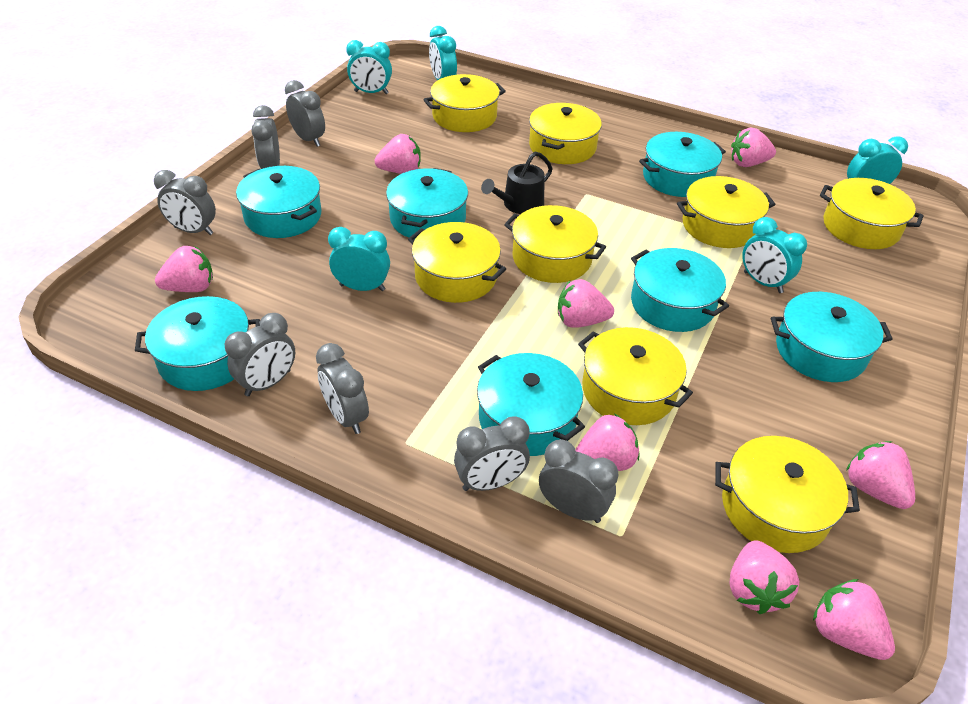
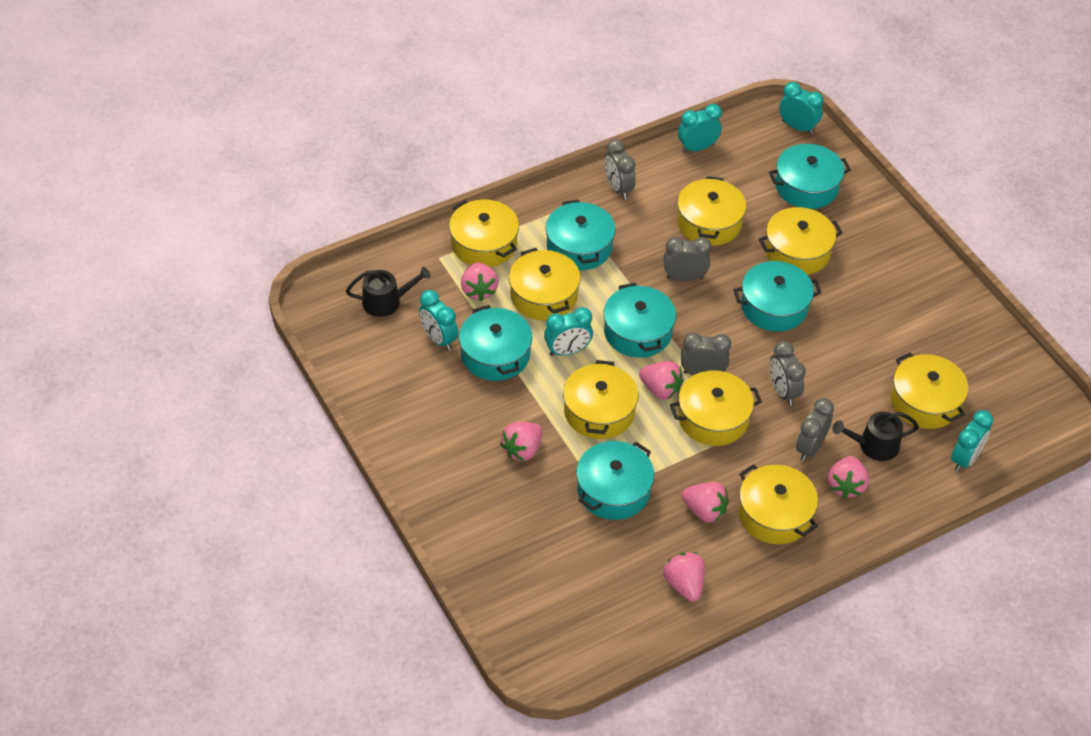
black watering can: [481,152,553,214] = 1 -> [346,267,431,317] [832,412,919,461] = 2
grey clock: [154,170,216,235] [224,313,295,396] [252,105,280,169] [285,80,325,147] [316,343,369,434] [454,416,530,491] [539,439,618,523] = 7 -> [604,139,636,200] [664,237,712,281] [681,332,731,375] [770,341,806,406] [796,398,834,461] = 5
pink strawberry: [155,246,213,292] [374,134,421,174] [558,279,614,328] [576,414,639,471] [729,541,799,614] [731,128,776,167] [813,579,895,660] [846,441,915,509] = 8 -> [461,263,499,301] [500,422,542,461] [639,361,684,400] [664,552,705,602] [681,482,729,523] [828,456,869,499] = 6
turquoise pot: [135,296,260,391] [236,166,321,238] [386,168,468,239] [477,353,585,456] [631,248,729,332] [639,132,726,197] [771,292,893,382] = 7 -> [459,305,532,381] [546,200,616,270] [576,441,654,520] [604,283,676,358] [733,261,821,332] [769,144,851,209] = 6

